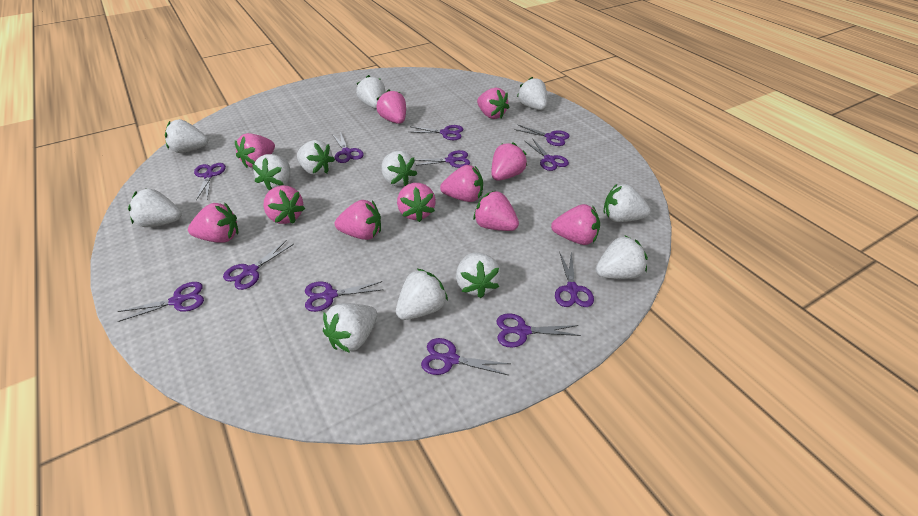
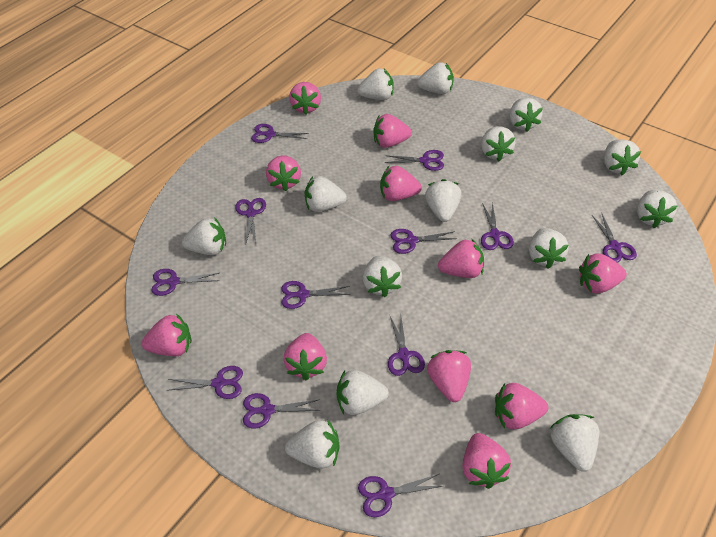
white strawberry: [128,188,182,227] [165,119,208,153] [252,154,290,191] [297,140,335,175] [323,303,377,353] [356,75,385,109] [381,151,417,187] [396,268,448,320] [456,252,501,298] [517,77,547,110] [596,235,648,279] [604,184,651,222] = 12 -> [182,217,226,255] [285,419,340,469] [305,176,347,212] [336,370,389,415] [358,69,394,100] [363,256,402,297] [417,62,454,94] [425,179,461,222] [481,126,515,161] [510,98,543,132] [529,228,569,269] [550,414,599,472] [604,139,641,175] [637,190,677,228] = 14

